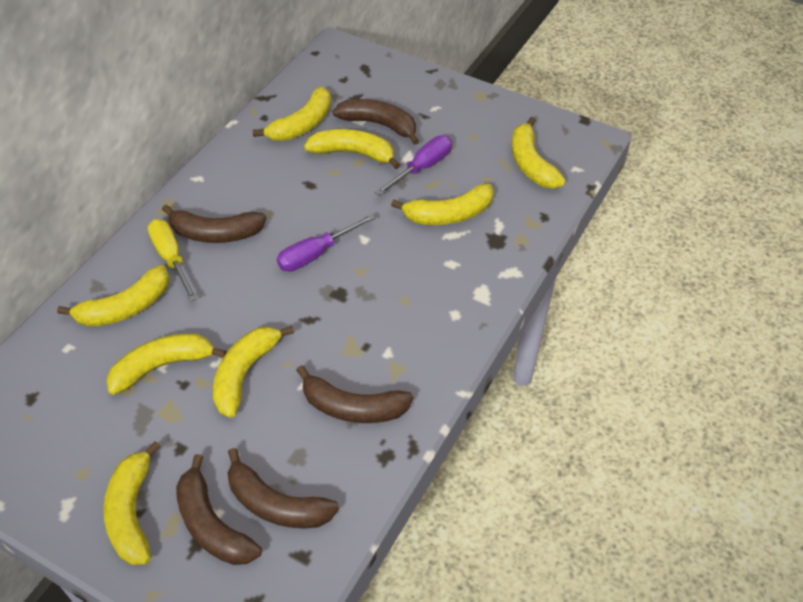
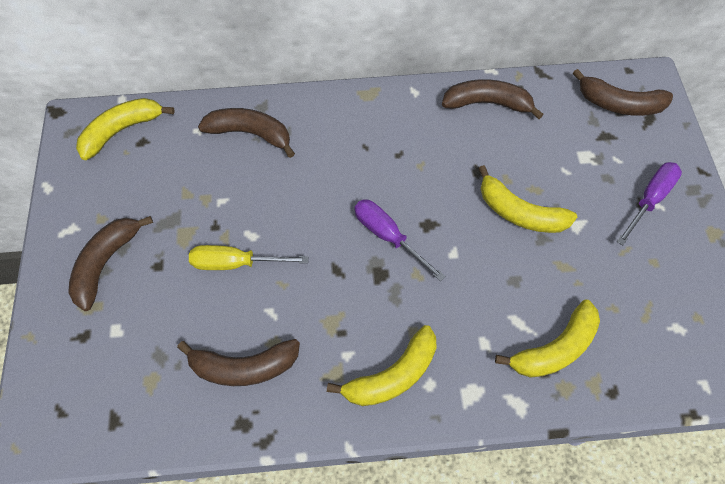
yellow banana: [57,265,169,327] [103,441,161,565] [106,334,227,395] [213,326,294,418] [253,87,331,141] [304,129,400,169] [391,184,494,225] [512,117,566,189] = 8 -> [76,98,175,160] [327,325,437,406] [478,165,577,233] [495,300,600,378] = 4

